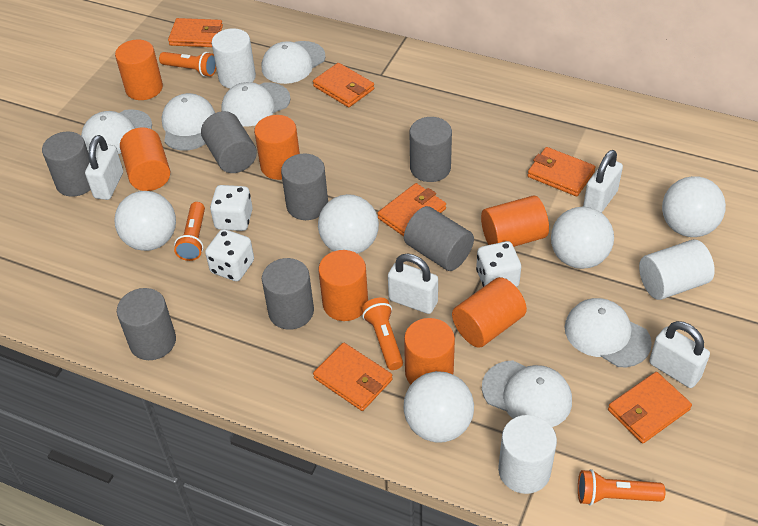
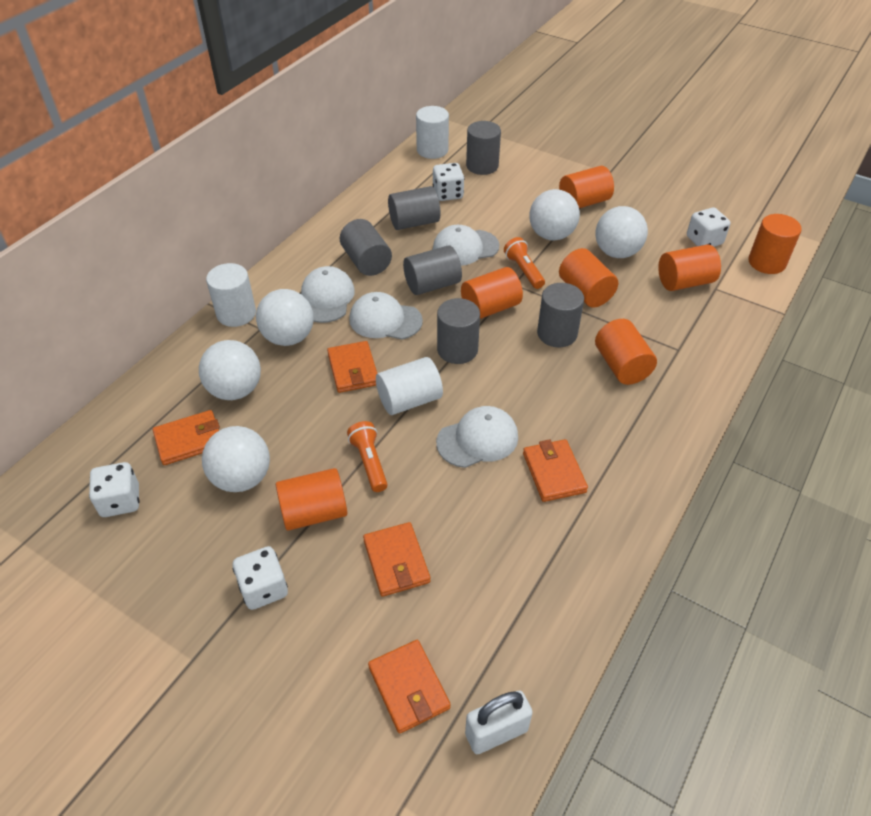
grey cylinder: [42,132,91,197] [117,288,176,360] [201,111,257,173] [262,258,314,330] [281,153,328,220] [404,206,474,271] [410,117,452,182] = 7 -> [340,219,392,276] [388,186,440,230] [403,245,462,295] [437,298,480,364] [466,121,501,175] [537,283,584,347] = 6
orange flashlight: [159,52,216,77] [174,202,205,261] [361,298,403,370] [578,469,665,506] = 4 -> [347,421,388,492] [504,237,545,289] = 2
orange wallet: [168,18,223,47] [313,63,374,107] [313,343,393,411] [377,183,446,237] [527,147,596,196] [608,372,692,444] = 6 -> [153,410,220,465] [327,341,377,393] [363,522,430,597] [368,640,451,733] [523,439,588,502] = 5
white cap: [81,109,152,154] [162,93,215,151] [221,82,291,127] [262,41,326,84] [482,360,572,427] [565,298,652,367] = 6 -> [301,266,355,323] [349,292,423,340] [433,225,499,266] [436,406,518,468] = 4
white dice: [205,229,254,281] [210,185,253,231] [476,241,521,287] = 3 -> [89,462,140,517] [233,546,288,610] [433,163,464,201] [687,208,730,247] = 4
white padlock: [85,135,123,200] [388,254,438,314] [583,150,623,213] [649,321,710,388] = 4 -> [465,690,533,754] = 1

